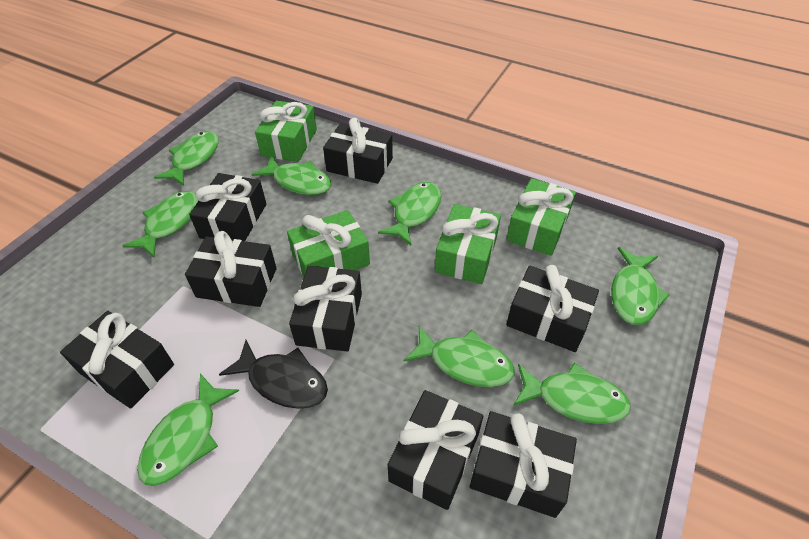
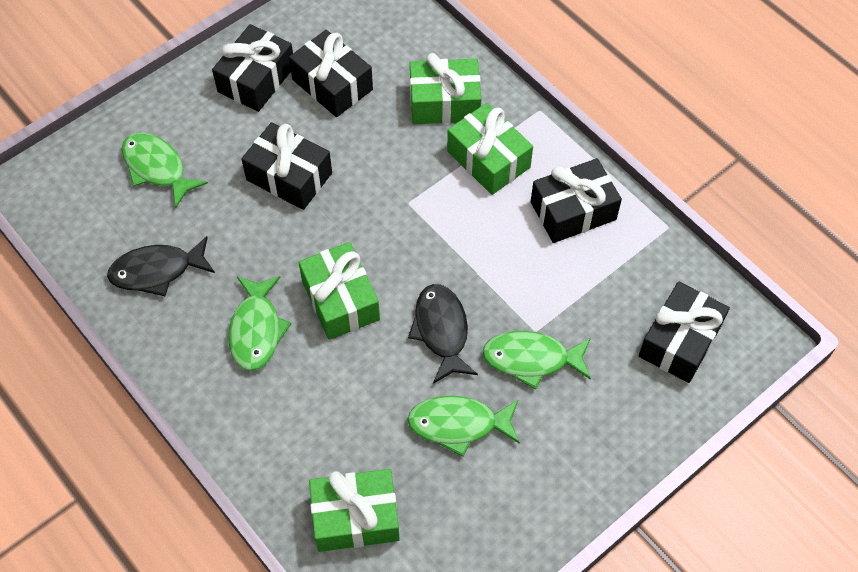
black fish: [219,340,328,409] = 1 -> [107,236,215,296] [408,284,478,384] = 2
black gift: [60,311,174,409] [185,231,277,307] [189,173,266,241] [289,266,362,351] [323,118,393,184] [388,390,483,510] [470,411,577,518] [506,265,599,352] = 8 -> [212,24,293,112] [241,122,332,210] [289,30,373,117] [531,158,622,243] [639,282,730,383] = 5
green fish: [122,191,199,258] [137,374,239,486] [154,131,219,186] [252,155,332,195] [378,182,441,246] [403,326,515,387] [513,363,631,424] [611,247,670,325] = 8 -> [122,132,208,208] [229,276,291,371] [407,396,520,457] [482,331,591,390] = 4

